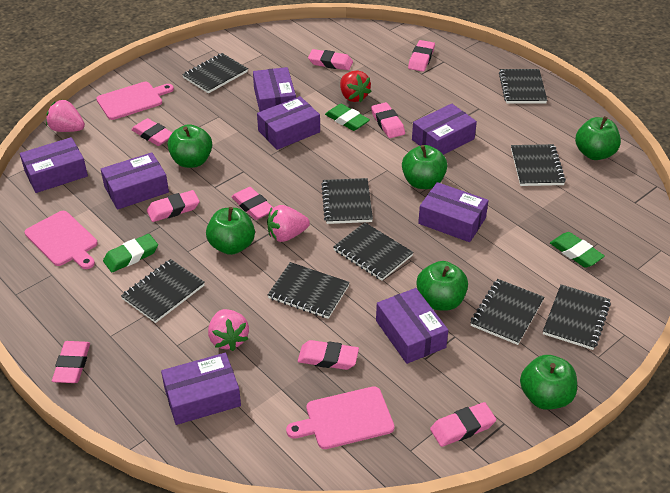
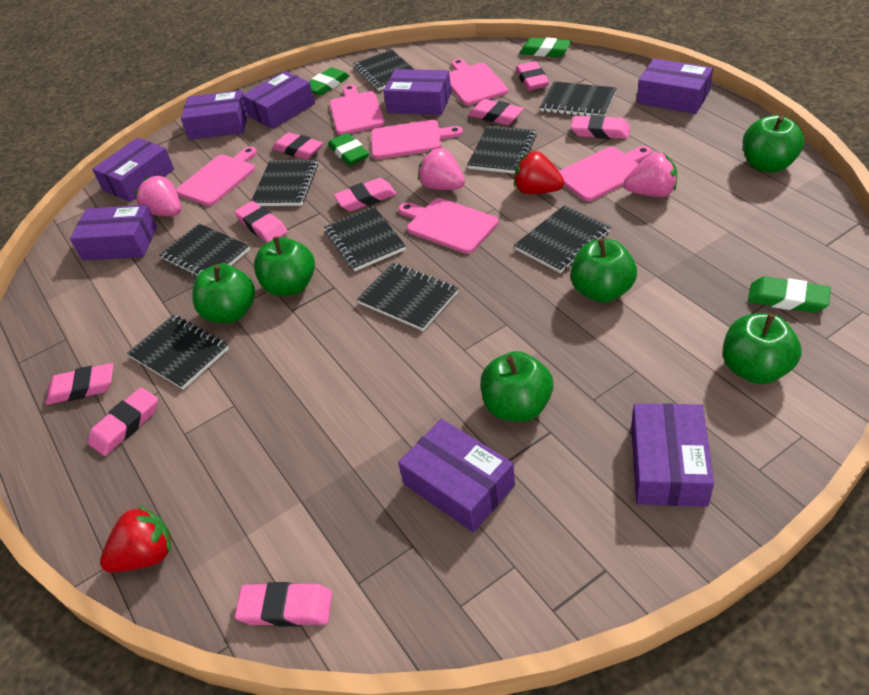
green eraser: [103,234,158,272] [325,104,370,131] [550,232,605,268] = 3 -> [309,67,350,95] [328,133,369,166] [519,37,571,57] [748,276,831,313] = 4
pink cutting board: [25,211,98,269] [96,82,174,120] [286,386,395,449] = 3 -> [176,147,257,206] [330,84,385,135] [371,120,463,159] [399,198,499,254] [449,59,508,106] [559,146,652,201] = 6
red strawberry: [340,71,372,102] = 1 -> [100,505,171,573] [514,151,564,194] = 2

